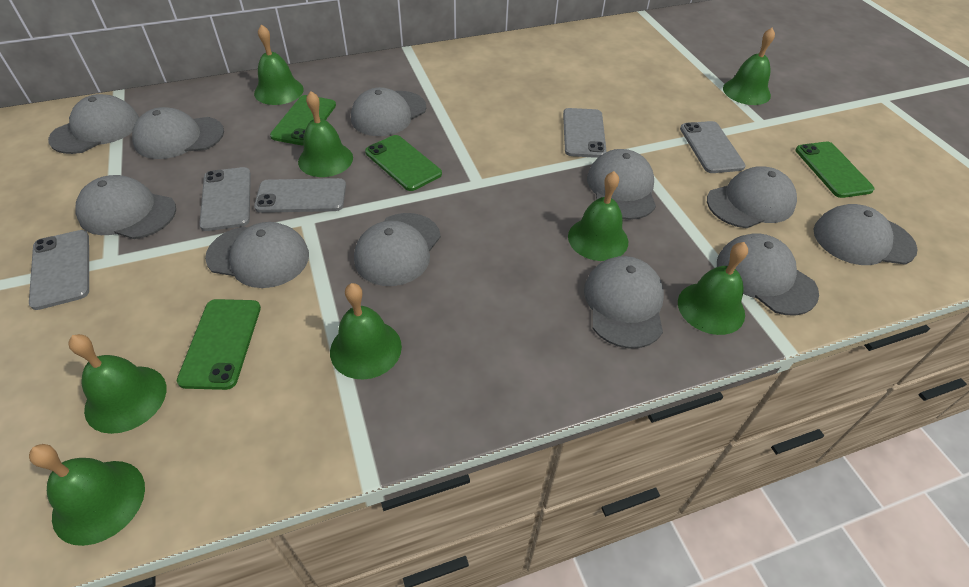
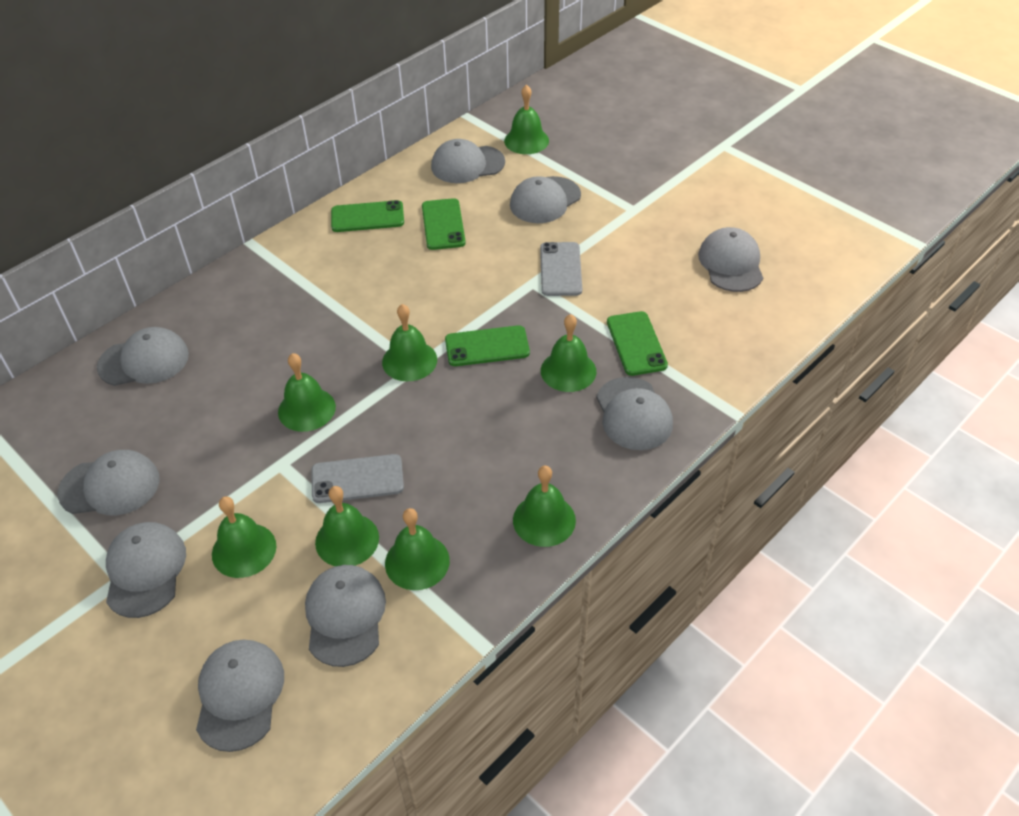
grey cap: [48,94,139,154] [75,175,176,239] [132,107,224,159] [205,222,309,288] [351,87,426,136] [354,213,441,286] [584,256,664,349] [587,149,656,220] [707,166,797,228] [717,233,819,316] [814,204,918,265] = 11 -> [57,450,159,515] [97,327,189,386] [106,522,186,618] [196,640,284,752] [305,565,386,667] [431,139,505,183] [510,176,581,223] [596,377,673,450] [698,227,763,292] = 9
grey phone: [29,230,89,310] [199,167,251,231] [254,178,346,213] [563,108,607,158] [680,121,746,173] = 5 -> [311,454,404,503] [540,242,582,296] = 2

